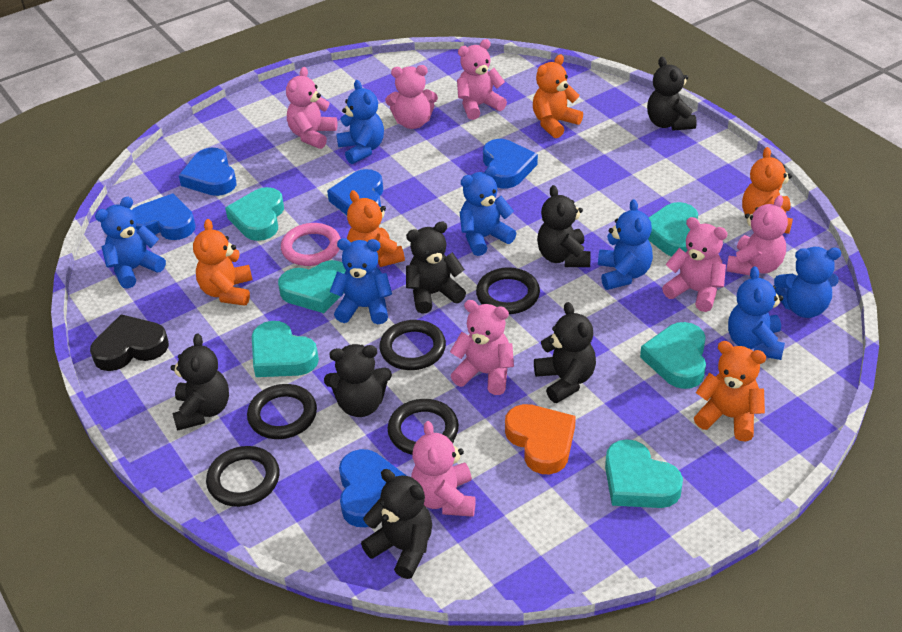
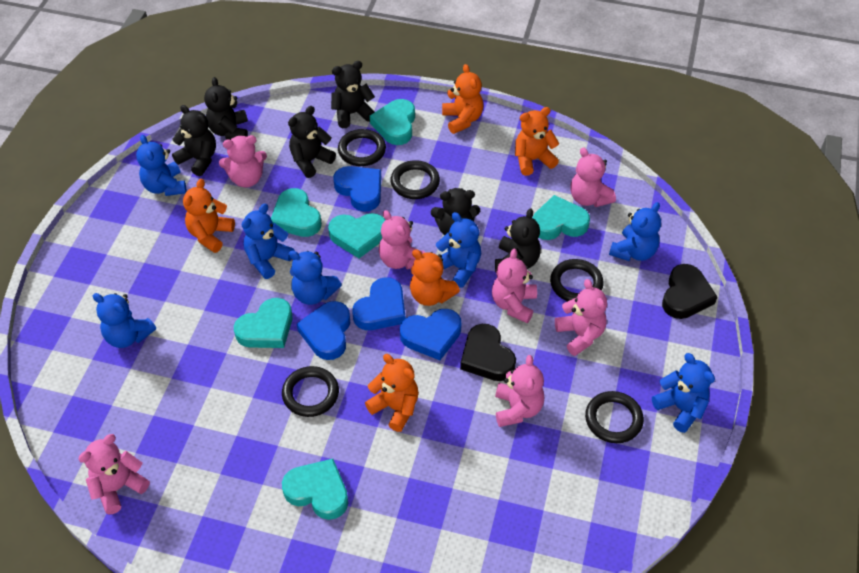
black heart: [90,314,169,371] = 1 -> [460,324,516,381] [662,264,717,319] = 2
black teddy bear: [170,333,229,431] [324,344,392,417] [361,469,432,579] [406,221,466,314] [534,302,596,403] [537,185,591,267] [647,57,697,131] = 7 -> [172,105,216,176] [204,77,248,140] [288,106,336,178] [331,61,375,128] [431,188,480,236] [495,208,541,272] = 6
blue heart: [132,194,196,240] [179,148,237,196] [327,169,383,215] [339,449,407,527] [483,139,538,188] = 5 -> [297,301,351,360] [333,166,381,212] [352,277,405,330] [400,309,462,360] = 4
orange heart: [505,404,576,474] = 1 -> none = 0
pink ring: [281,223,341,266] = 1 -> none = 0

